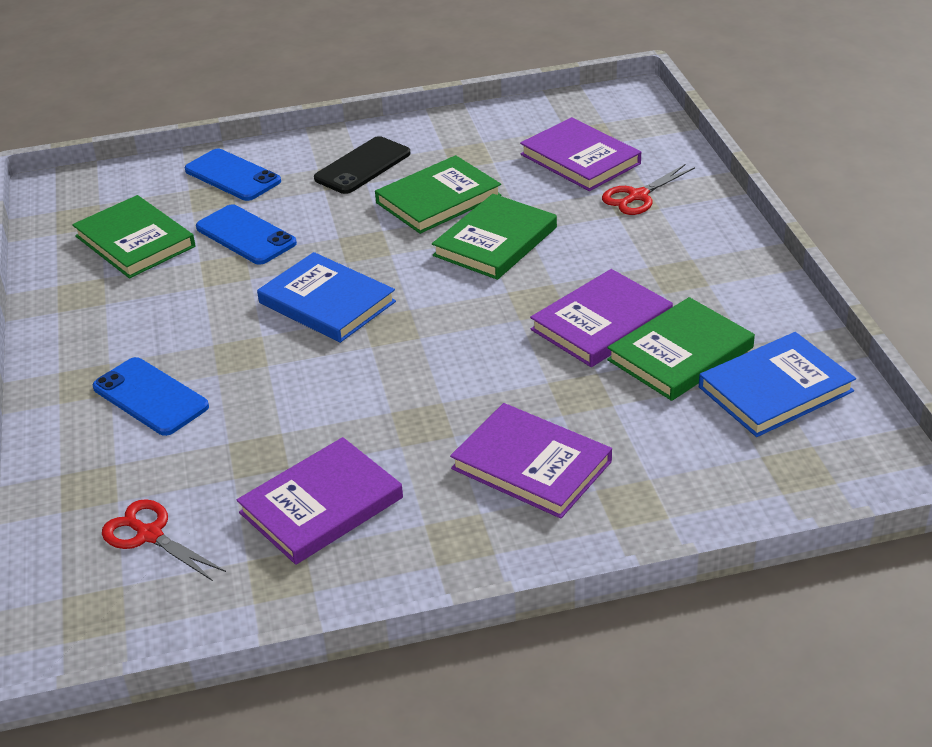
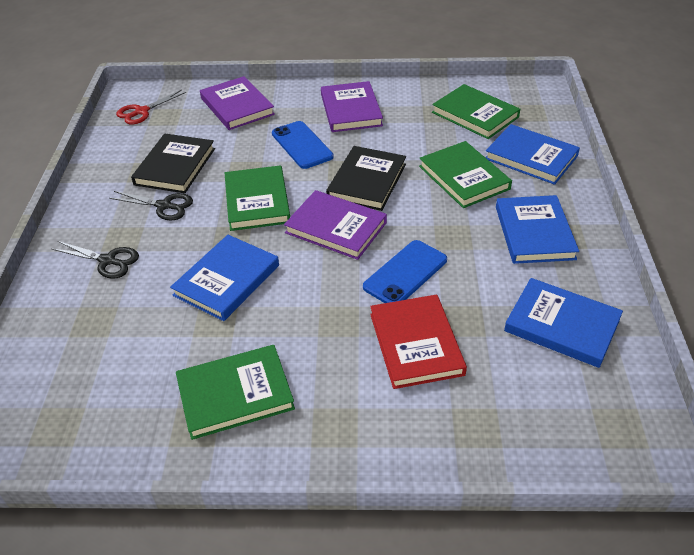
black book: none = 0 -> [131,134,215,193] [326,146,406,211] = 2
black phone: [314,136,410,194] = 1 -> none = 0
black scissors: none = 0 -> [52,241,139,279] [109,191,193,221] = 2
blue book: [257,252,396,343] [699,332,856,437] = 2 -> [170,235,279,321] [485,124,580,185] [496,195,579,264] [504,278,623,368] = 4
blue phone: [93,357,209,436] [185,149,281,201] [196,204,297,265] = 3 -> [272,121,334,169] [363,240,447,303] = 2
purple book: [236,437,403,565] [450,403,612,519] [520,117,641,191] [530,269,673,367] = 4 -> [200,76,275,130] [284,190,387,260] [321,81,383,132] = 3
red book: none = 0 -> [370,294,467,389] = 1
red scissors: [102,499,226,581] [602,164,695,215] = 2 -> [116,90,186,124] = 1

